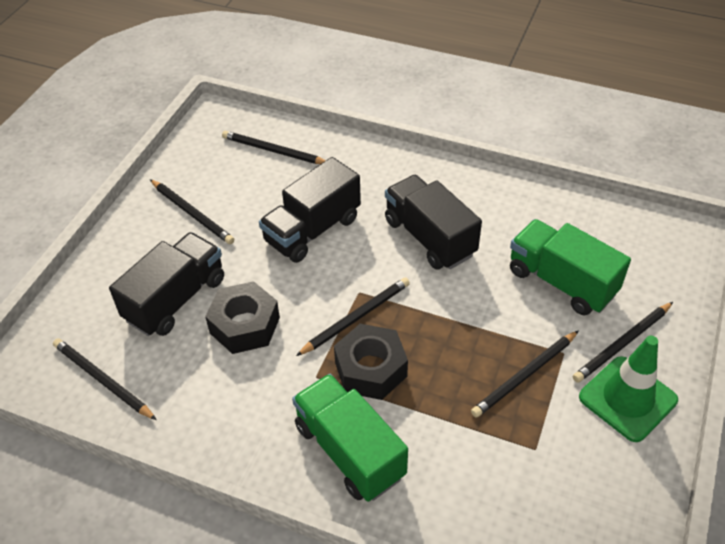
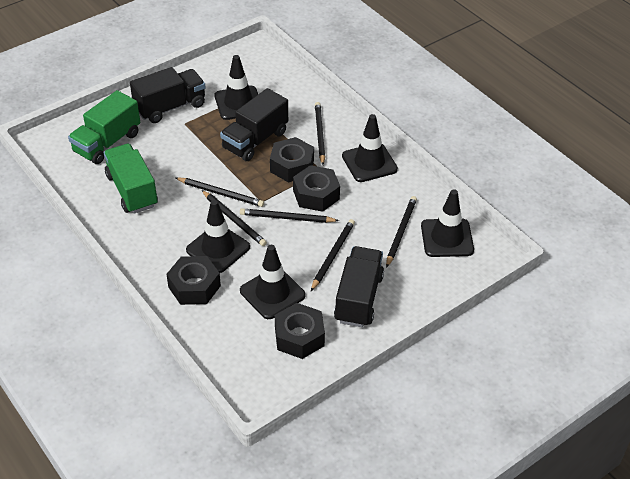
black nut: [205,281,280,354] [334,324,408,400] = 2 -> [166,256,221,305] [270,137,314,183] [275,303,325,359] [293,165,340,212] = 4
black traffic cone: none = 0 -> [186,200,250,273] [214,55,258,120] [240,245,306,319] [342,114,398,182] [421,189,474,257] = 5
green traffic cone: [579,336,678,442] = 1 -> none = 0

